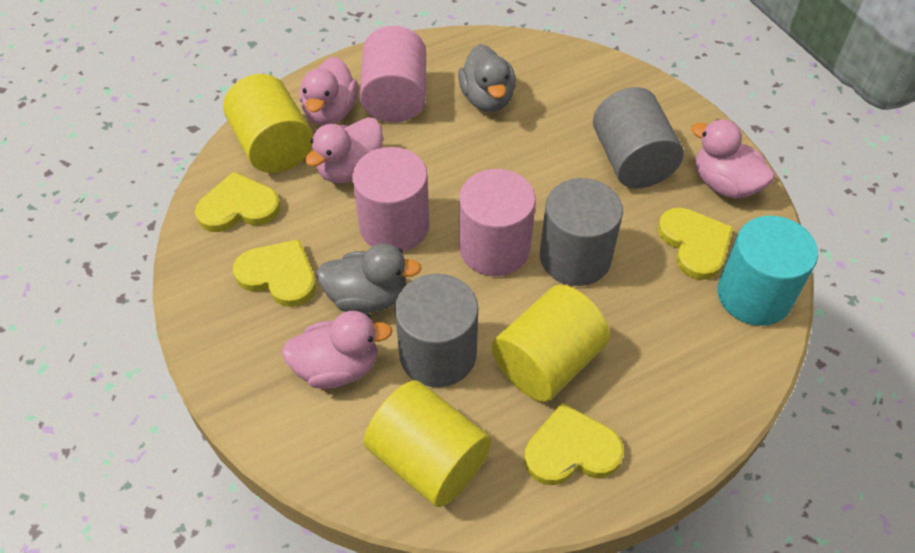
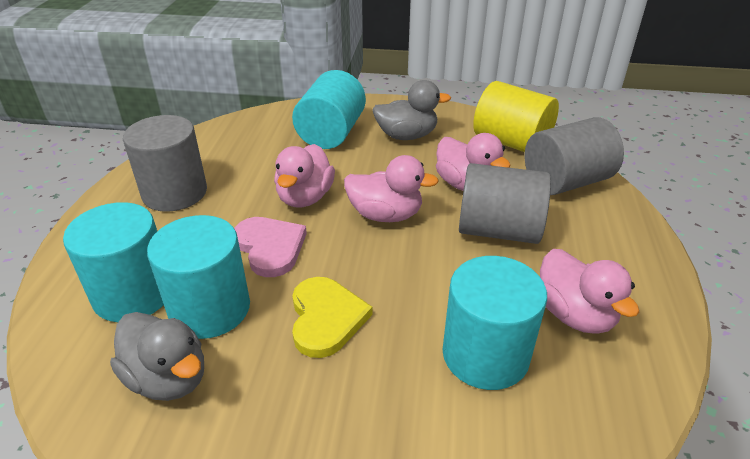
pink cylinder: [352,147,430,252] [360,26,426,122] [459,169,536,276] = 3 -> none = 0
pink heart: none = 0 -> [234,217,307,277] = 1
turquoise cylinder: [717,216,818,326] = 1 -> [63,202,164,322] [147,215,250,339] [292,70,366,149] [442,256,547,390] = 4
yellow cylinder: [223,74,313,173] [364,380,491,507] [492,285,610,402] = 3 -> [473,81,559,152] = 1
yellow heart: [195,172,280,232] [233,239,316,307] [524,403,624,485] [658,208,733,280] = 4 -> [292,277,373,358] = 1

